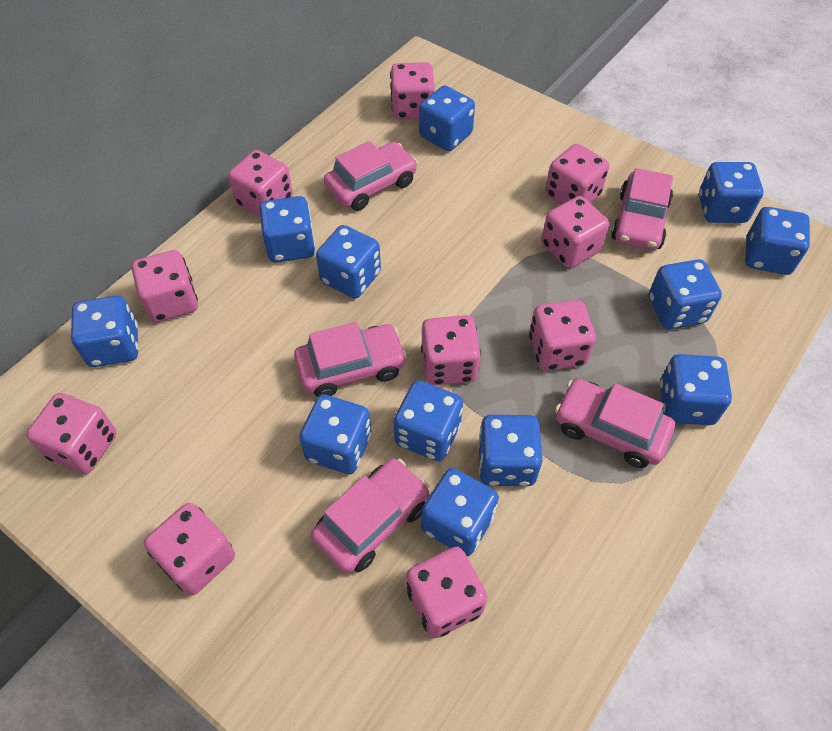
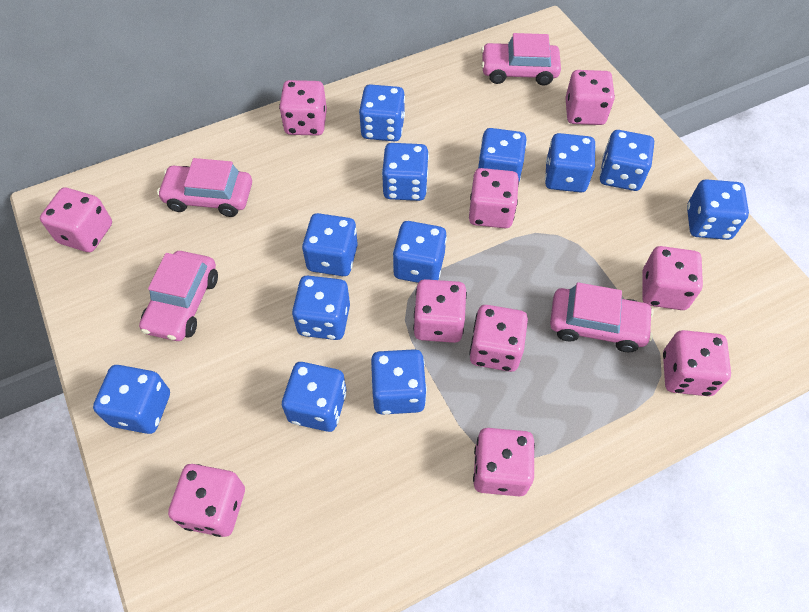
pink car: [294,322,407,397] [311,459,429,573] [324,141,417,211] [555,378,675,468] [611,168,673,250] = 5 -> [139,251,218,341] [157,158,252,217] [481,33,561,86] [550,282,654,352] = 4

